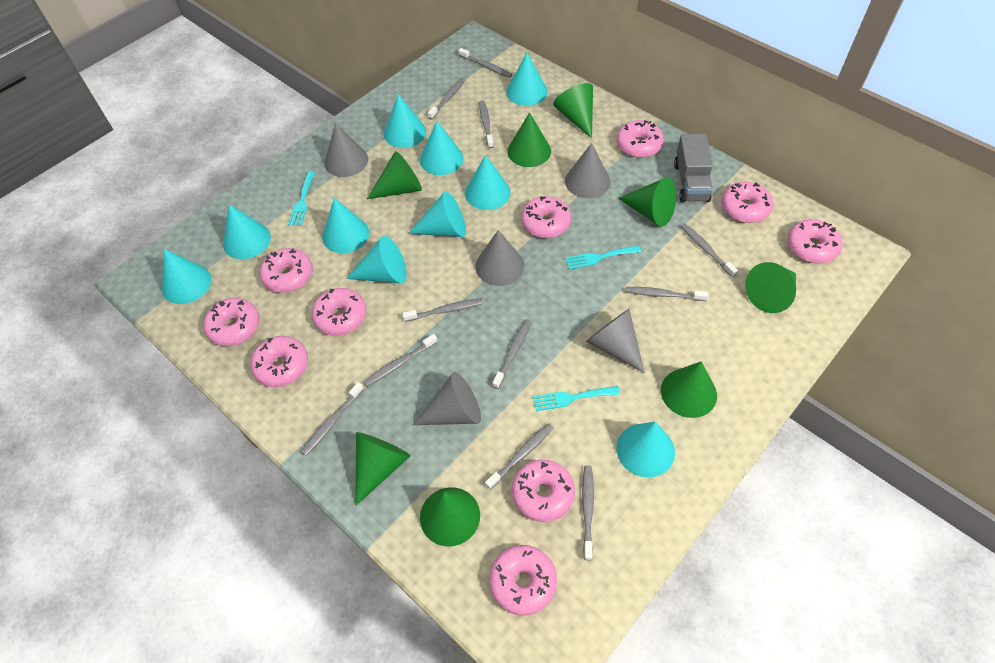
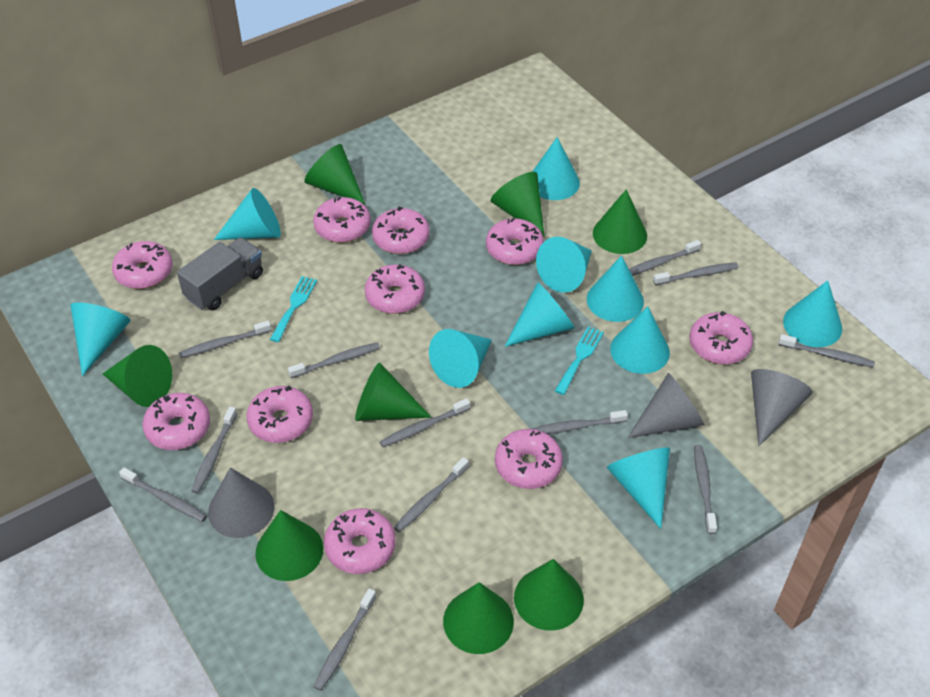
grey cone: [324,123,368,177] [413,372,481,425] [475,230,524,286] [565,143,610,198] [586,309,645,373] = 5 -> [208,467,274,538] [628,373,705,438] [751,369,812,446] = 3
grey toothbrush: [301,382,364,456] [364,334,438,387] [402,298,483,322] [428,78,466,120] [459,48,512,78] [479,100,494,148] [485,423,553,490] [492,319,532,389] [582,465,594,560] [625,287,708,301] [681,223,738,277] = 11 -> [119,468,207,522] [179,321,271,358] [191,407,237,494] [288,342,380,378] [314,588,377,691] [380,398,470,447] [393,457,469,532] [531,410,628,434] [629,240,701,276] [653,263,738,285] [694,445,717,534] [779,334,875,367] = 12
turquoise fork: [288,172,315,226] [533,386,620,411] [565,245,641,270] = 3 -> [270,276,317,342] [555,326,604,395] = 2

